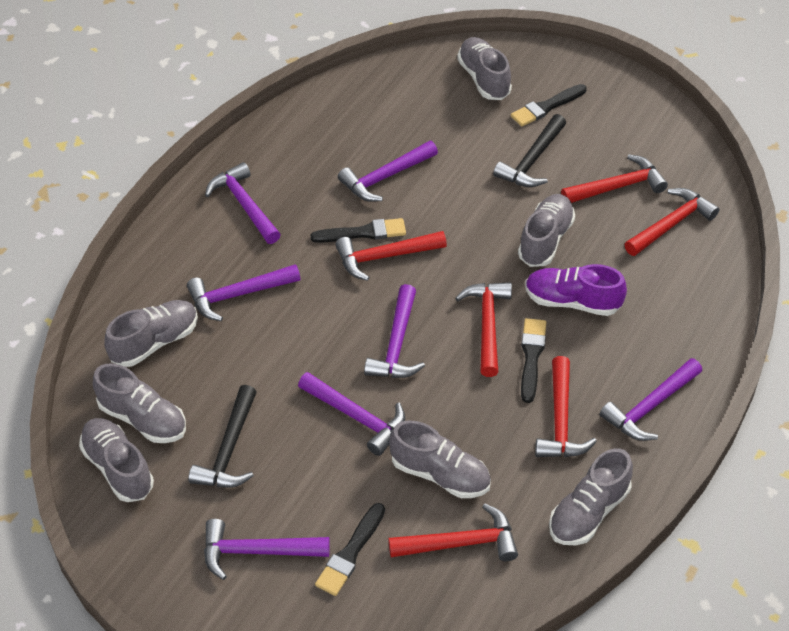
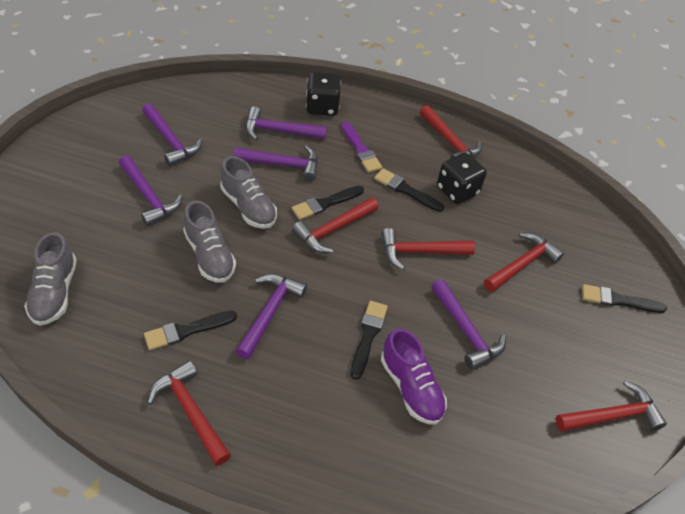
black brush: [310,218,406,243] [315,503,385,596] [511,84,587,127] [521,318,546,403] = 4 -> [144,311,237,350] [292,186,364,220] [350,301,388,380] [374,168,444,212] [582,284,667,313] = 5
black dice: none = 0 -> [306,72,341,116] [437,152,487,204] = 2
black hammer: [188,385,257,488] [493,114,566,187] = 2 -> none = 0
grey shoe: [79,418,154,502] [93,364,186,443] [104,300,198,367] [389,420,491,498] [457,37,512,100] [518,194,575,267] [549,448,633,545] = 7 -> [24,232,77,326] [183,200,236,283] [220,156,277,229] = 3
purple brush: none = 0 -> [341,122,382,173] = 1
purple hammer: [187,264,300,321] [204,519,330,580] [205,162,281,244] [298,372,405,456] [338,141,438,202] [364,284,425,378] [599,358,702,441] = 7 -> [119,155,183,226] [142,103,202,166] [233,145,318,181] [236,274,307,359] [246,107,327,140] [431,279,506,370] = 6

